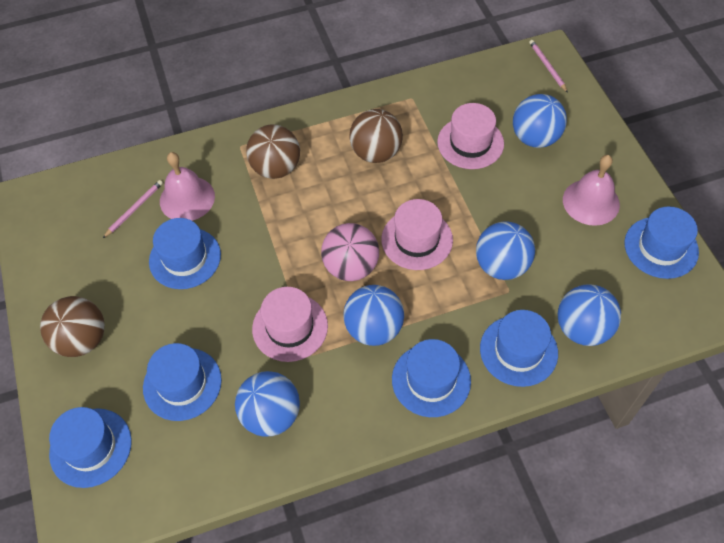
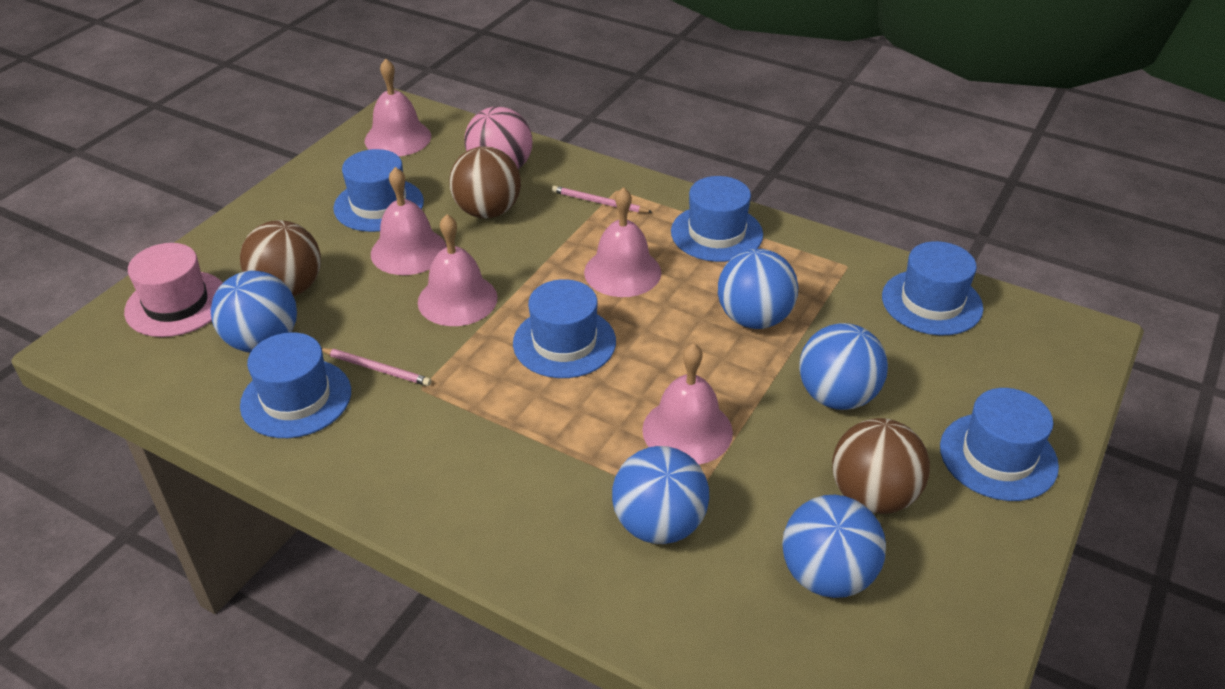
pink bell: [160,152,215,221] [563,155,620,226] = 2 -> [365,59,431,156] [371,167,446,275] [418,214,498,326] [584,187,661,297] [642,343,733,464] = 5
pink hat: [252,287,328,362] [381,199,453,270] [437,103,504,169] = 3 -> [124,243,223,337] = 1

